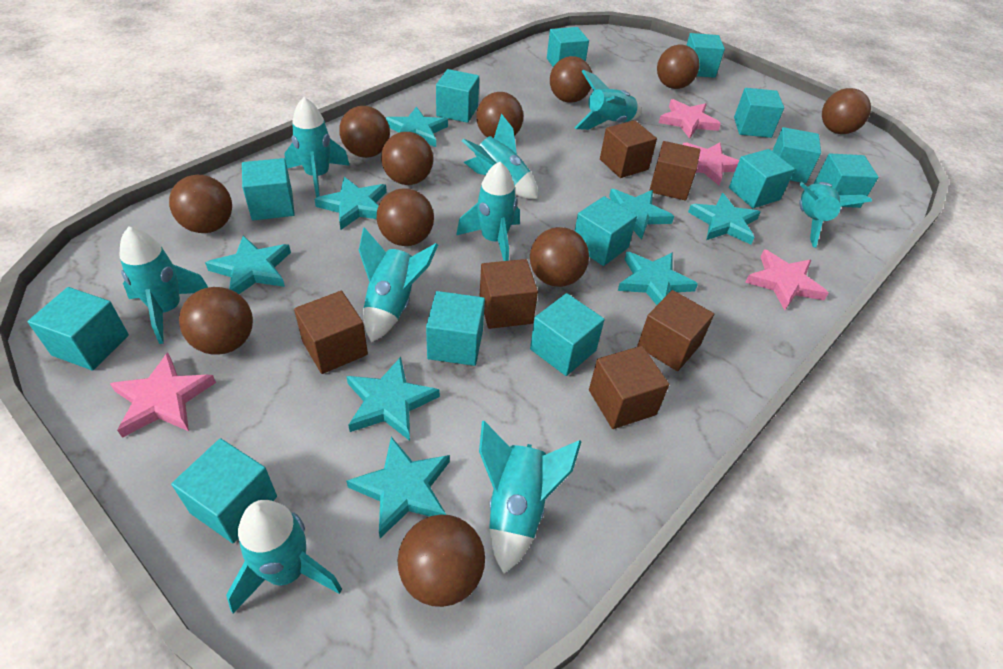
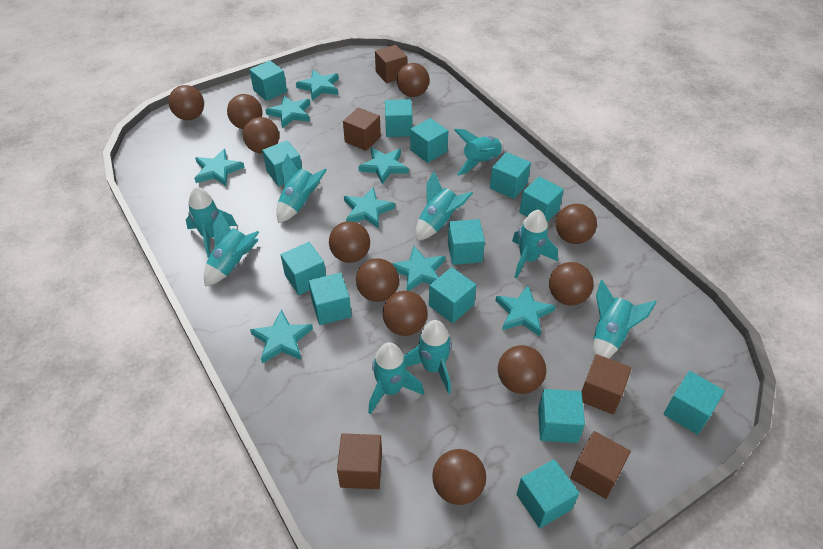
brown cube: [294,291,368,374] [480,259,538,329] [589,346,669,429] [600,120,657,178] [637,290,714,371] [649,141,700,200] = 6 -> [337,433,382,489] [343,107,381,151] [375,45,407,84] [570,431,631,499] [581,354,632,415] = 5
pink star: [110,353,216,438] [659,99,721,139] [683,142,739,185] [745,249,829,310] = 4 -> none = 0

